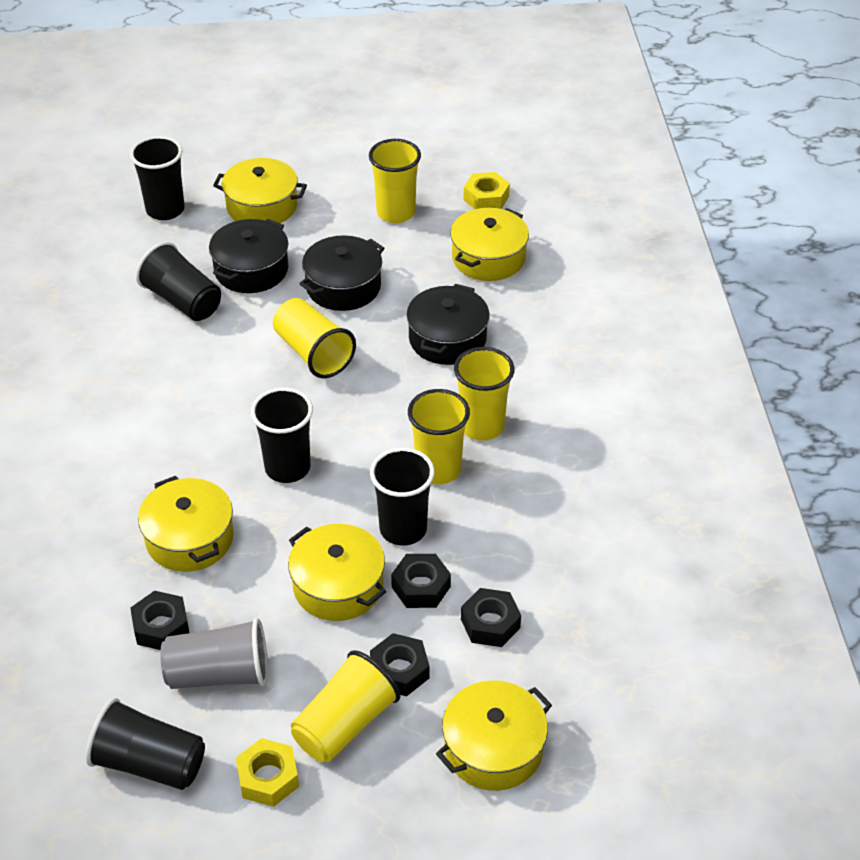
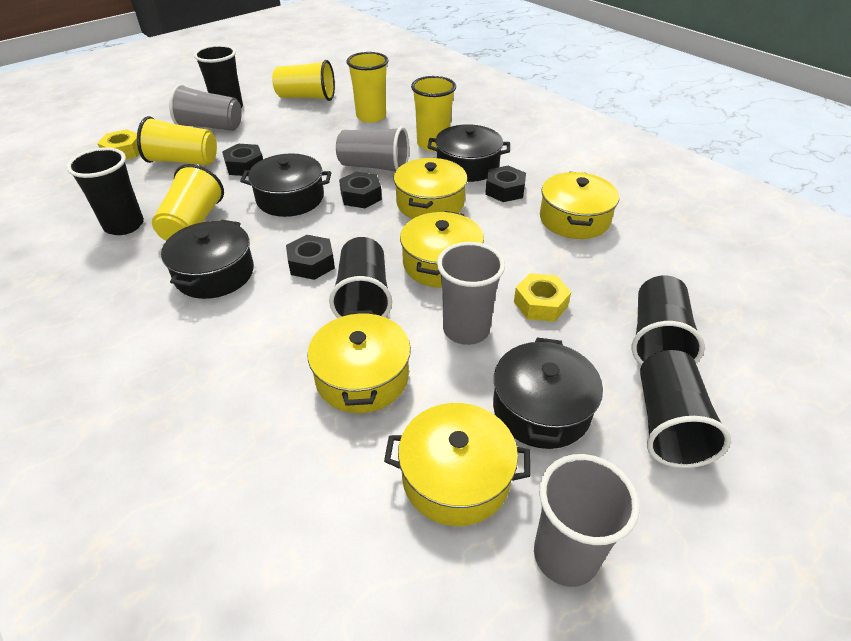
black pot: [209,219,288,293] [299,235,385,311] [406,284,490,365] = 3 -> [161,220,254,299] [240,153,331,217] [428,124,510,182] [493,337,603,449] = 4
grey cup: [160,618,268,689] = 1 -> [169,84,242,131] [336,126,409,172] [437,242,505,345] [534,454,640,587] = 4

